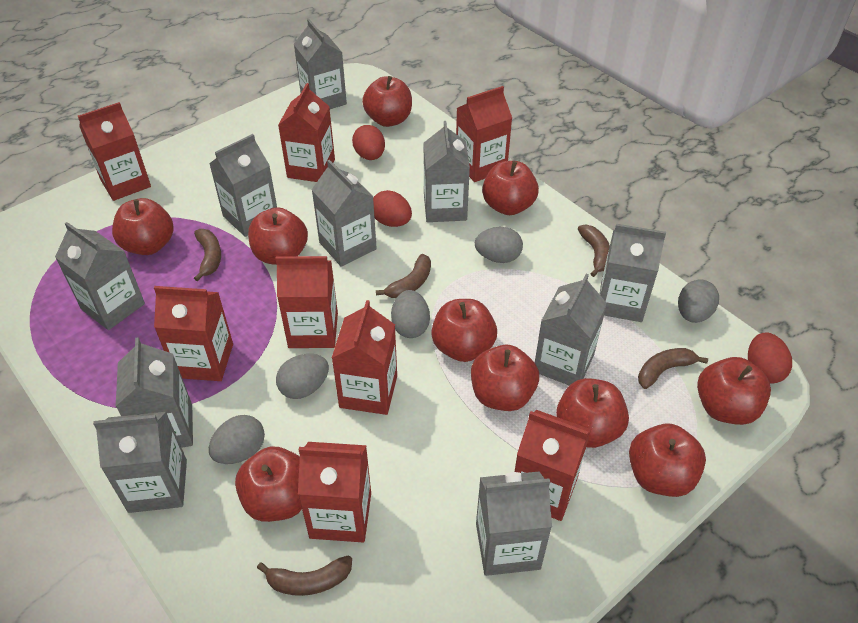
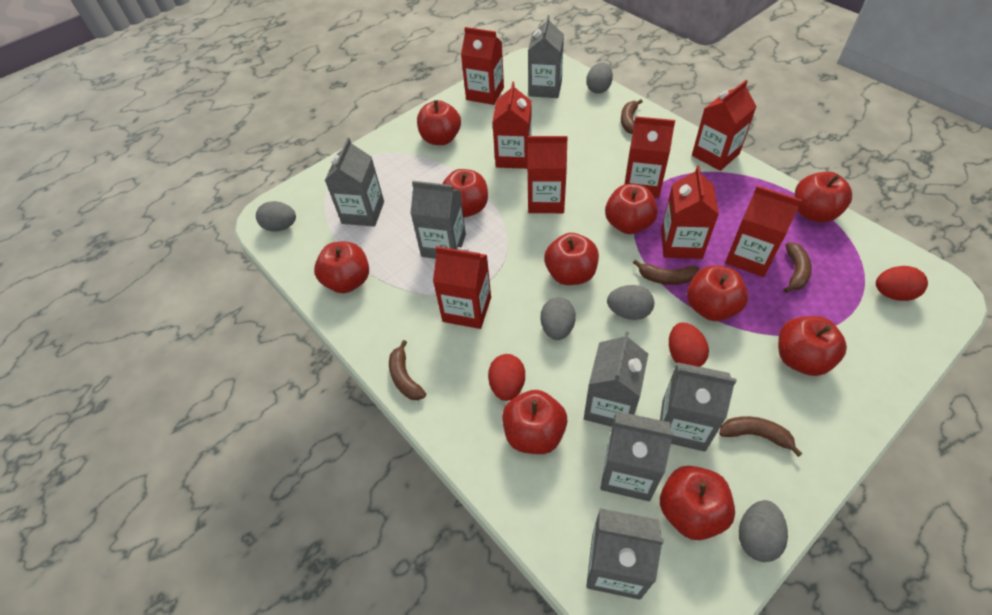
grey carton: [55,222,145,330] [93,412,187,513] [116,337,193,448] [209,134,277,237] [294,19,347,109] [312,160,377,267] [424,121,470,222] [476,471,552,576] [535,274,607,385] [600,224,666,322] = 10 -> [325,138,384,227] [410,181,466,259] [528,15,564,98] [584,332,648,427] [586,508,664,600] [600,411,674,501] [660,362,736,452] = 7

